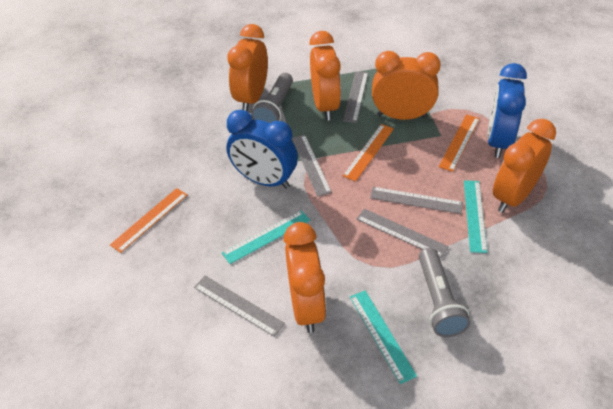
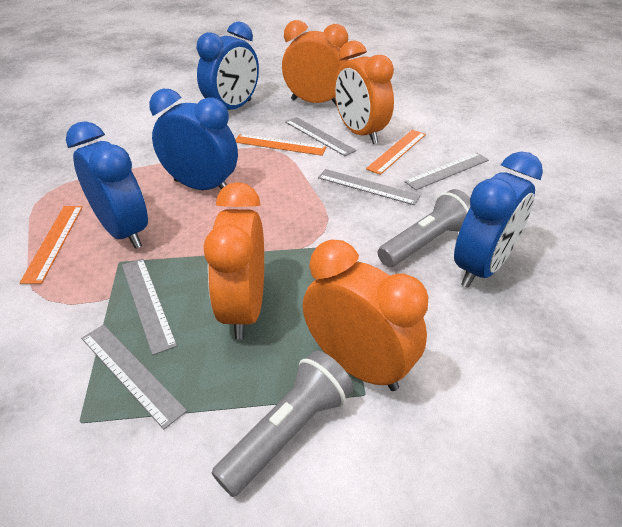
blue clock: [226,110,298,189] [487,63,527,158] = 2 -> [66,121,148,249] [149,89,238,190] [196,21,259,110] [454,151,543,288] = 4
orange clock: [227,24,268,111] [284,222,326,333] [309,31,341,120] [372,51,441,120] [493,119,556,213] = 5 -> [204,182,264,340] [282,20,349,106] [303,240,428,391] [335,40,394,144] = 4
turquoise ruler: [222,210,310,264] [350,290,417,384] [464,180,487,253] = 3 -> none = 0

